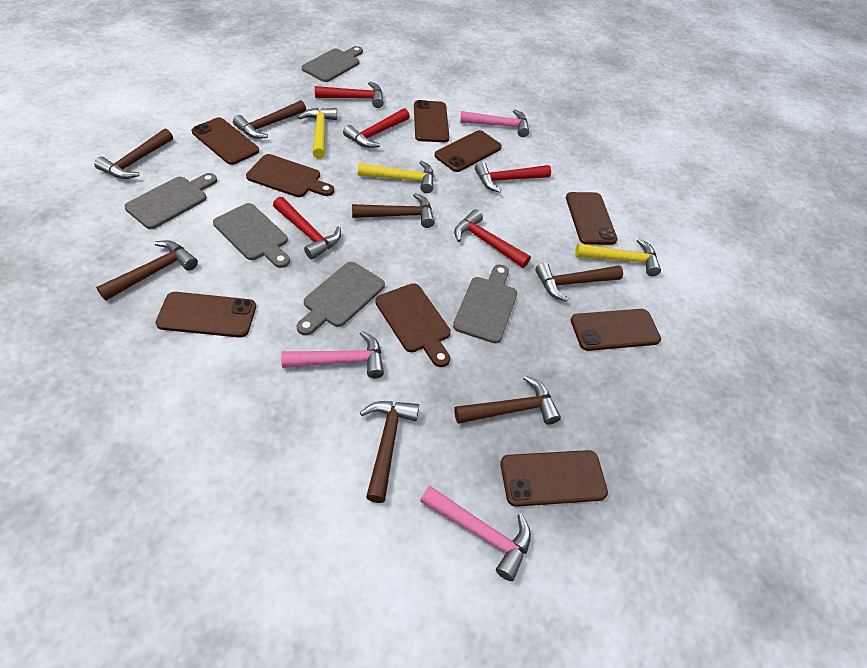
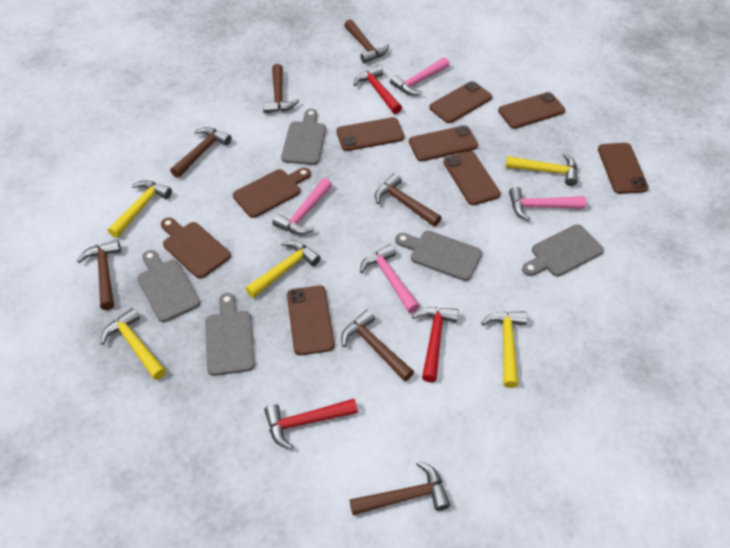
pink hammer: [281,331,384,378] [420,486,531,581] [460,109,529,137] = 3 -> [272,178,332,235] [360,244,420,313] [390,57,450,96] [509,187,586,221] = 4
red hammer: [273,197,341,259] [315,82,384,108] [343,108,410,148] [454,209,531,268] [475,162,551,193] = 5 -> [264,399,358,450] [354,65,402,114] [412,307,459,382] = 3
yellow hammer: [298,108,337,159] [358,160,434,193] [575,239,661,276] = 3 -> [100,308,166,380] [108,180,172,238] [245,240,321,298] [481,311,527,388] [506,153,578,186] = 5

